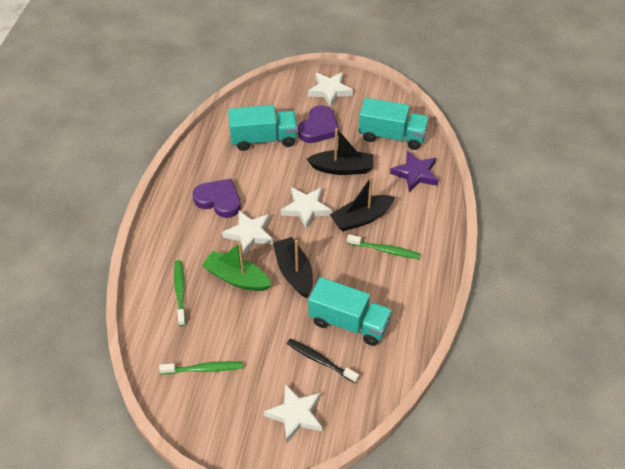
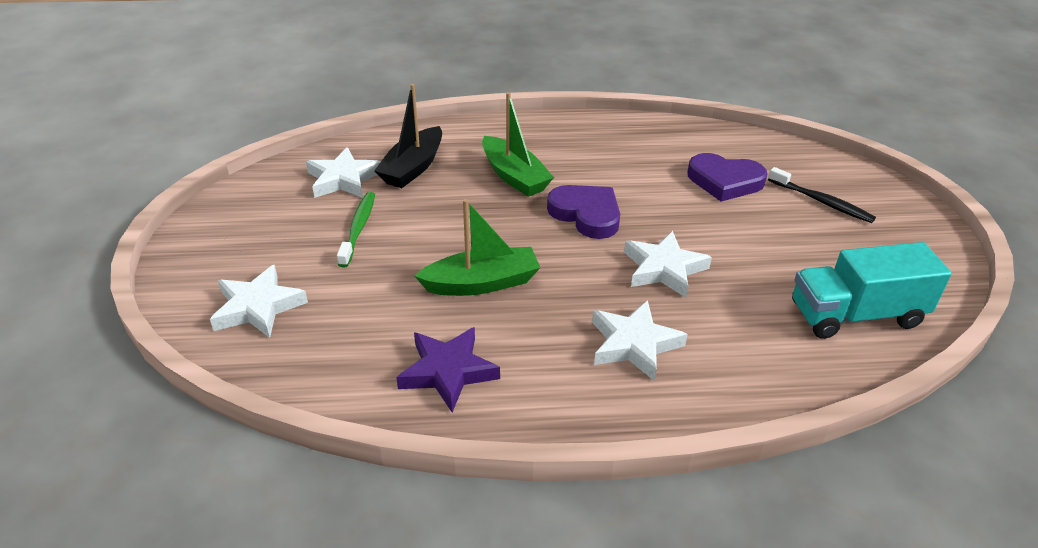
black boat: [273,237,313,298] [307,128,373,175] [330,176,395,231] = 3 -> [374,84,442,188] = 1
green boat: [202,243,271,291] = 1 -> [415,199,540,296] [482,92,554,197] = 2
green toothbrush: [159,361,243,374] [174,260,186,326] [347,234,421,259] = 3 -> [337,192,375,267] = 1
turquoise truck: [228,105,298,151] [308,277,392,346] [358,98,429,150] = 3 -> [792,242,952,339] = 1

